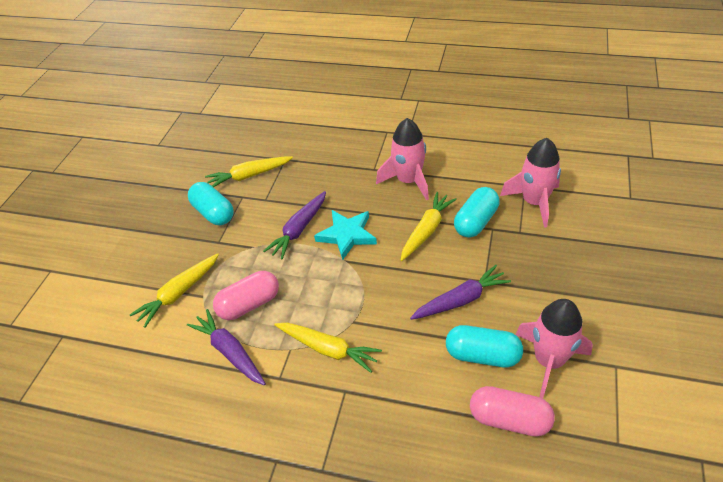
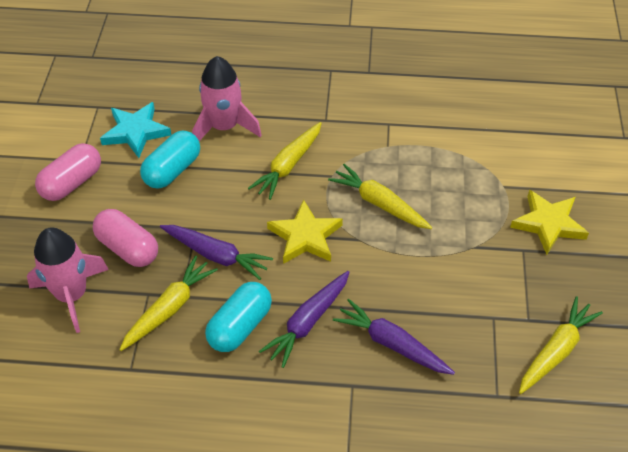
pink rocket: [376,118,429,200] [500,138,561,228] [515,299,593,399] = 3 -> [27,228,109,333] [192,56,262,141] = 2
turquoise capsule: [188,182,234,225] [446,325,523,367] [454,187,500,238] = 3 -> [140,131,200,189] [205,282,272,352] = 2
yellow star: none = 0 -> [267,199,343,264] [510,190,589,255] = 2

